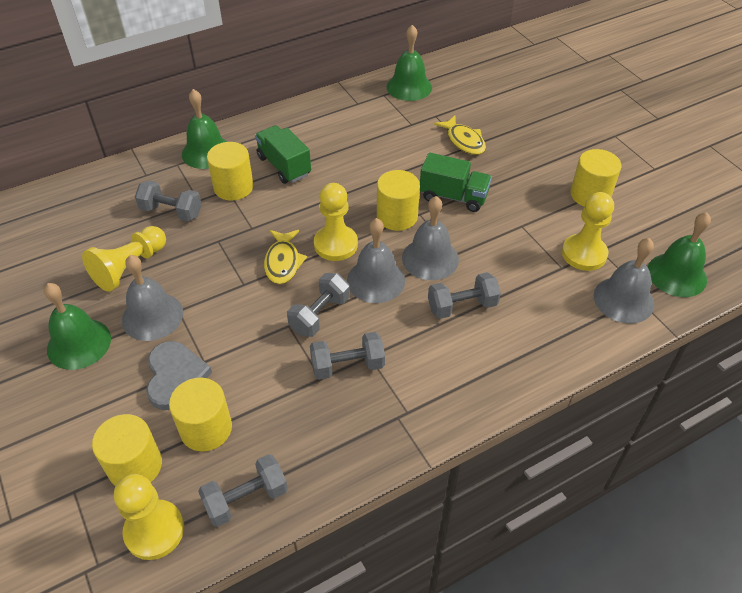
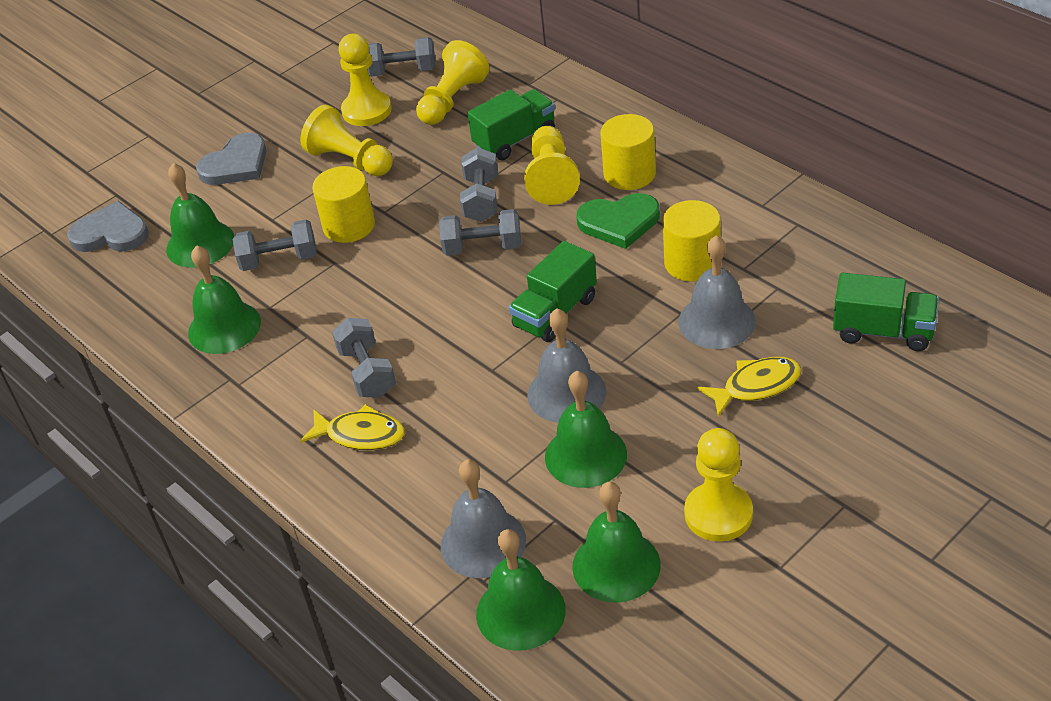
green bell: [44,283,111,370] [182,89,227,169] [387,25,432,101] [648,212,711,297] = 4 -> [166,163,234,268] [188,245,261,354] [476,529,566,651] [545,371,627,488] [572,482,661,602] = 5
green heart: none = 0 -> [576,193,660,249] = 1
green truck: [255,125,311,184] [420,153,492,212] = 2 -> [467,89,555,160] [509,241,597,342] [833,273,939,351] = 3
grey bell: [122,255,183,341] [347,218,405,303] [402,196,459,280] [594,238,654,324] = 4 -> [441,459,526,578] [527,308,606,423] [679,235,756,349] = 3
grey heart: [146,341,212,410] = 1 -> [67,201,149,252] [196,133,266,185] = 2
yellow cylinder: [92,414,162,486] [169,378,232,451] [207,142,254,201] [377,170,420,231] [570,149,621,207] = 5 -> [312,166,375,243] [600,114,656,190] [663,200,721,282] = 3
yellow pawn: [82,226,166,292] [114,474,184,560] [314,183,358,261] [562,192,614,271] = 4 -> [300,105,393,176] [338,33,392,126] [416,40,489,125] [524,126,580,205] [684,428,753,542] = 5

